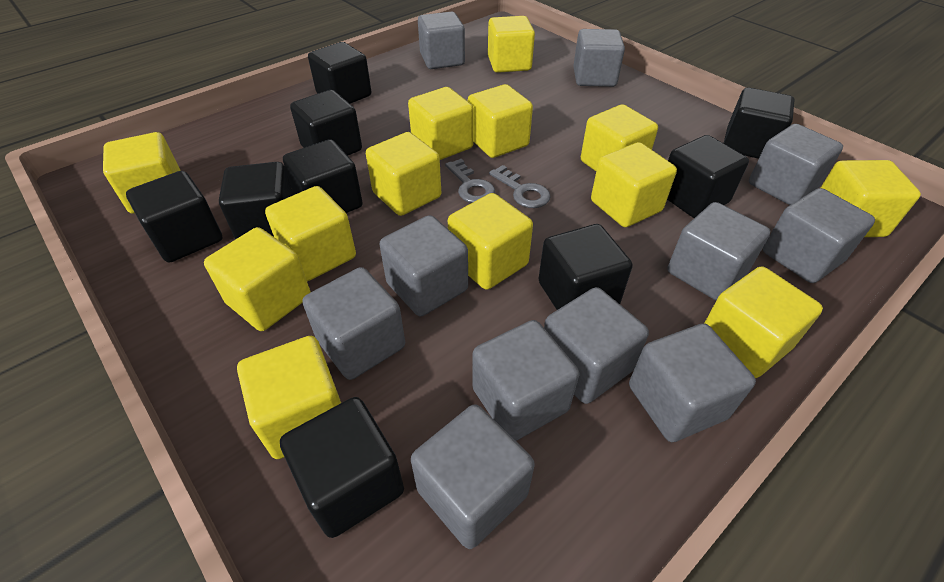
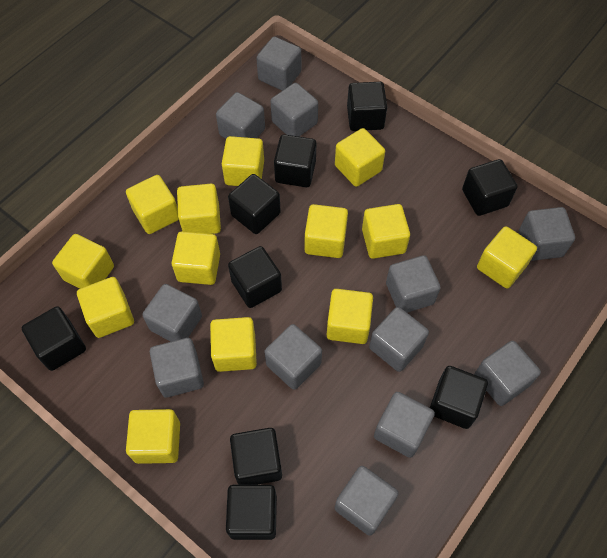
grey cube: [303,267,405,380] [379,215,468,316] [411,405,535,549] [418,11,465,69] [472,320,579,441] [544,287,649,404] [573,29,625,87] [629,323,756,442] [667,202,770,300] [749,124,843,205] [763,188,875,283] = 11 -> [143,284,202,342] [150,338,204,398] [216,92,265,139] [256,37,301,91] [264,324,322,390] [270,83,318,137] [335,466,399,536] [369,307,429,372] [374,392,435,458] [386,255,441,313] [474,341,541,406] [519,207,575,261] = 12
grey key: [445,159,495,203] [489,165,551,208] = 2 -> none = 0

